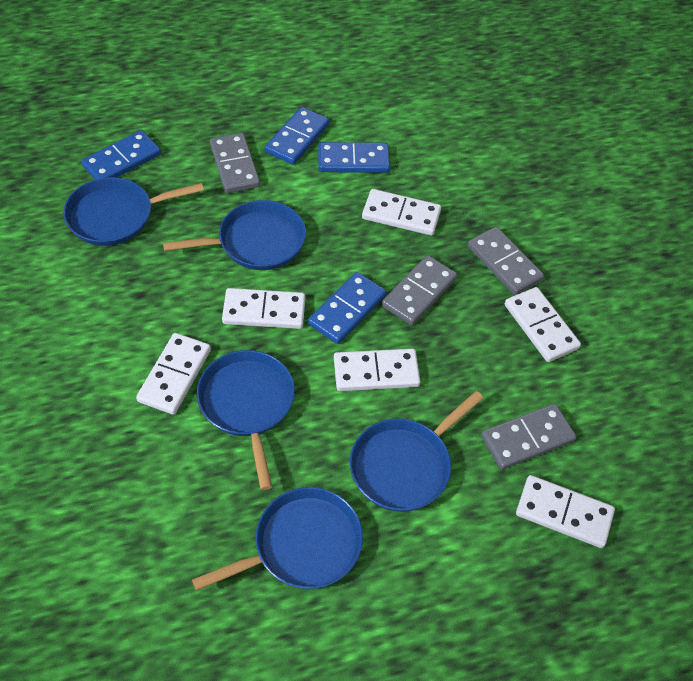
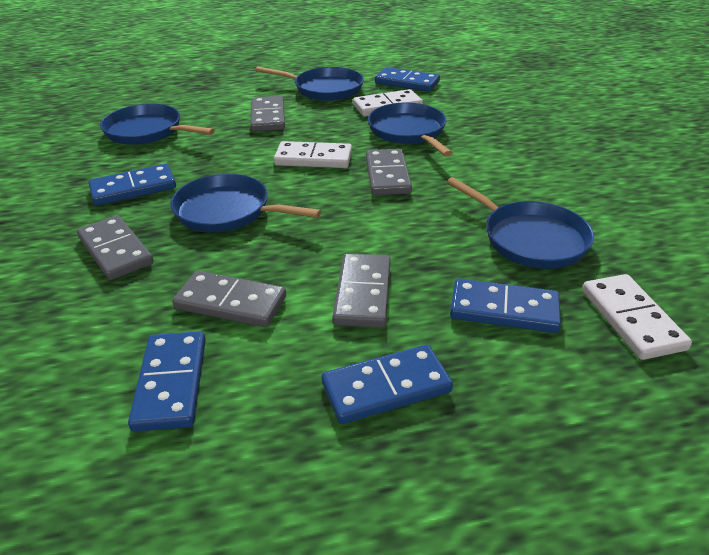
blue domino: [81,130,161,180] [265,107,330,165] [308,272,386,344] [318,142,390,173] = 4 -> [89,164,176,206] [128,331,206,432] [321,345,453,424] [375,67,440,92] [450,278,561,333] = 5
grey domino: [210,133,260,193] [382,255,457,325] [468,227,544,295] [481,404,576,470] = 4 -> [77,215,154,280] [172,271,286,327] [250,96,285,132] [332,253,391,328] [366,149,412,195] = 5
white domino: [136,333,211,415] [222,288,306,329] [334,349,420,391] [362,189,441,236] [505,287,581,362] [516,475,615,548] = 6 -> [274,141,352,168] [353,89,423,116] [582,274,692,360] = 3

